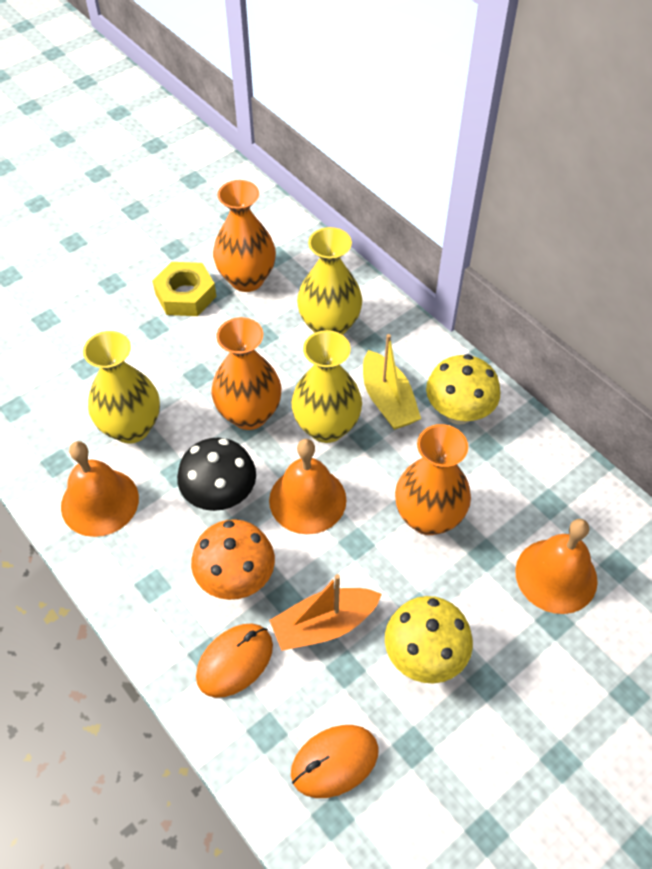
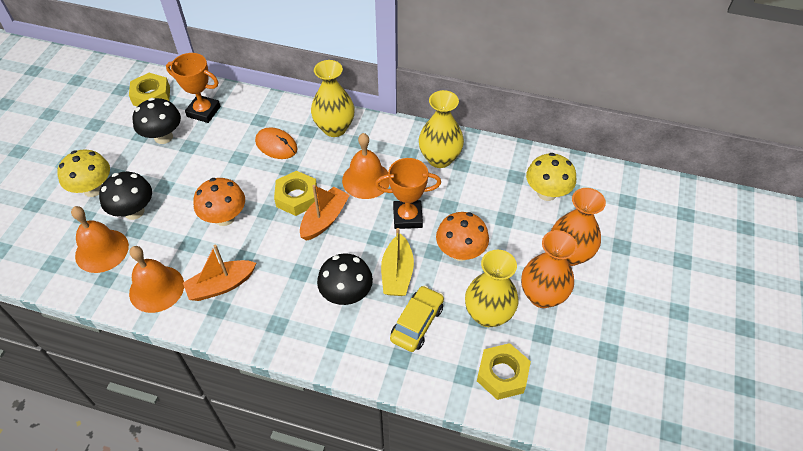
black mushroom: [177,438,256,511] = 1 -> [99,172,152,220] [132,98,181,144] [317,253,373,305] = 3
orange boat: [269,574,382,651] = 1 -> [183,244,256,301] [300,185,350,241] = 2
orange mouse: [196,624,273,698] [291,725,379,798] = 2 -> [255,127,298,159] = 1
orange mushroom: [191,519,275,600] = 1 -> [193,178,245,226] [436,212,489,261] = 2
orange trophy: none = 0 -> [166,53,221,123] [375,158,441,229] = 2
orange vase: [211,317,281,430] [213,180,276,292] [395,424,471,535] = 3 -> [521,230,577,308] [551,188,606,266] = 2
yellow car: none = 0 -> [390,285,444,352] = 1
yellow nut: [152,262,216,316] = 1 -> [129,73,170,107] [274,171,317,216] [477,343,531,400] = 3

